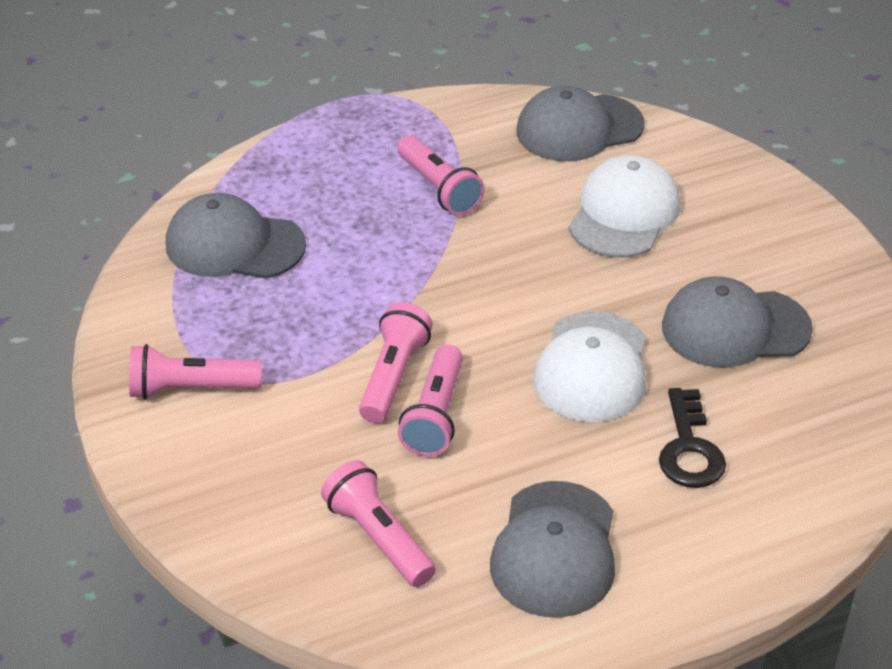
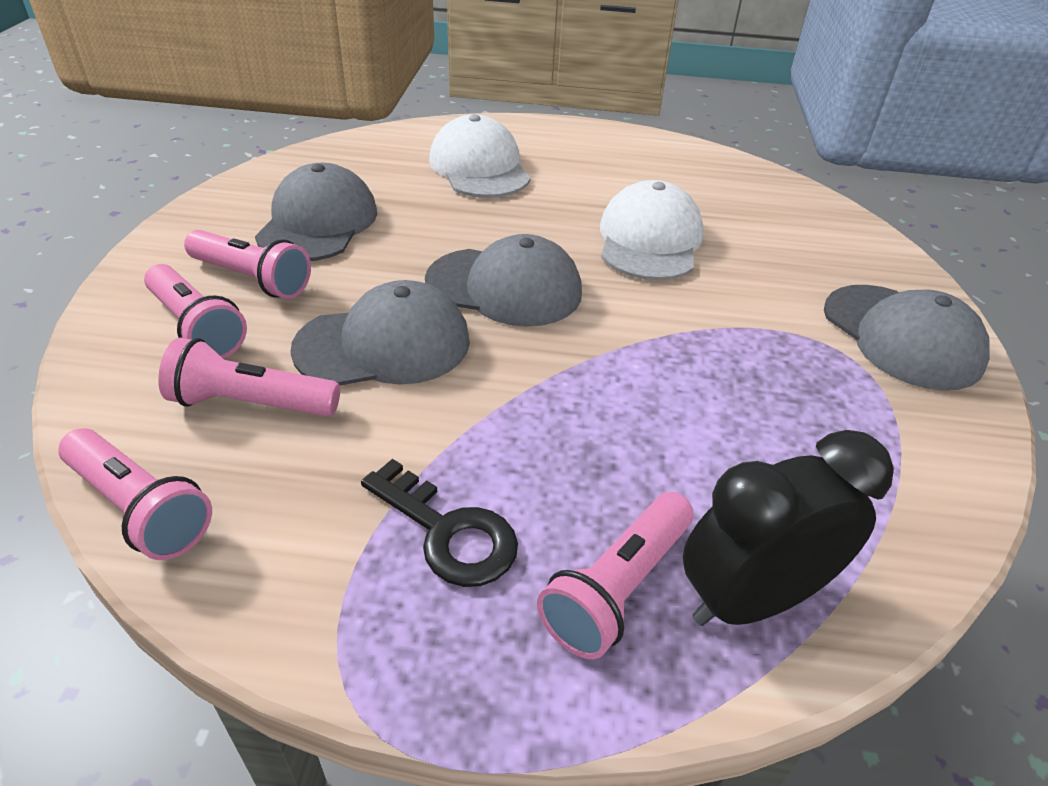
black clock: none = 0 -> [683,430,894,626] = 1

